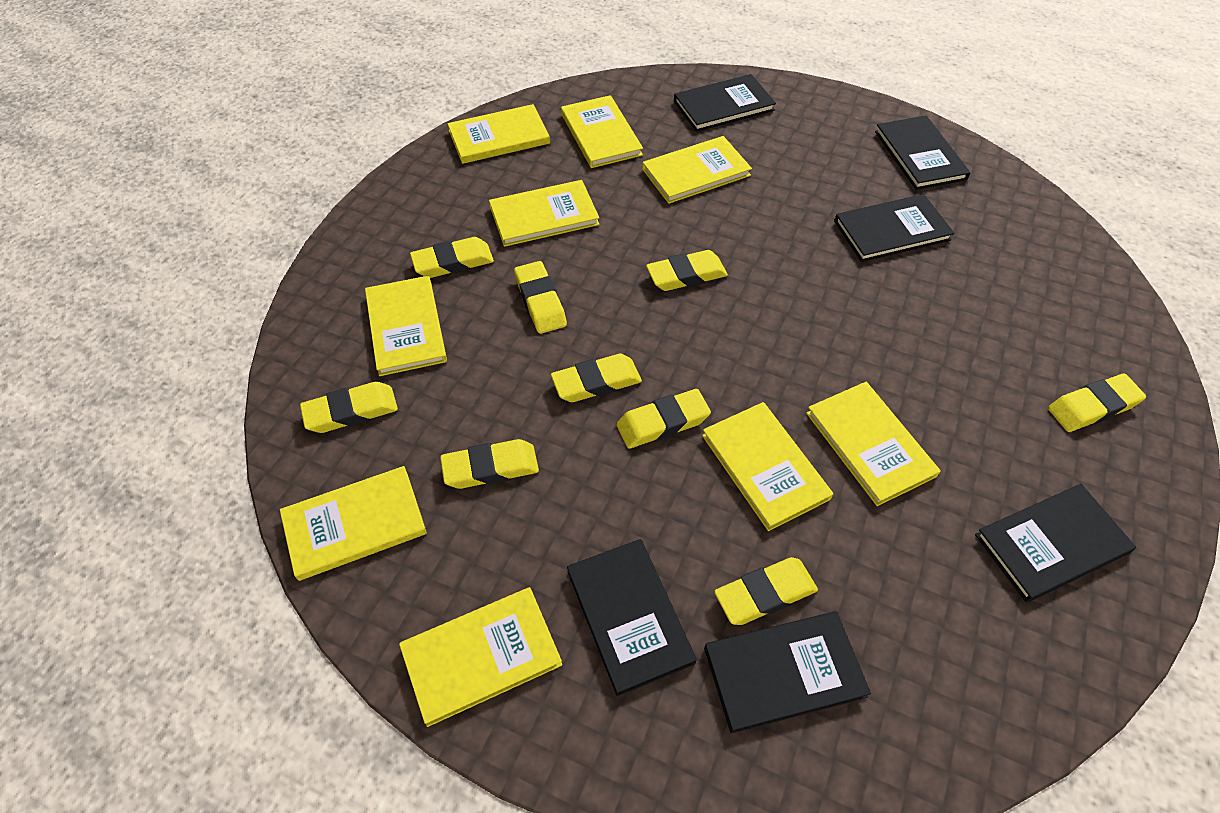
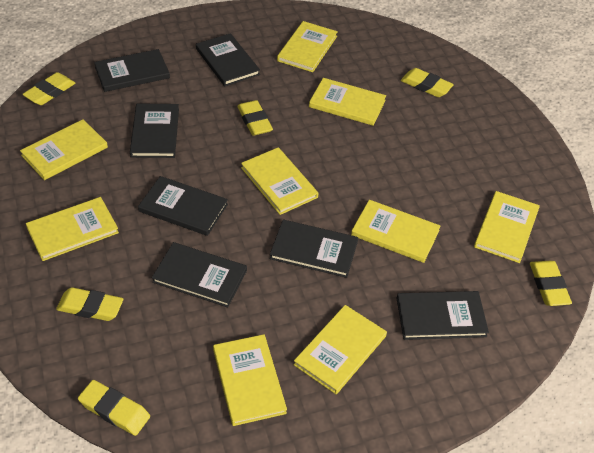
black book: [567,539,697,696] [674,74,776,132] [704,611,871,733] [834,194,954,262] [875,116,970,190] [975,484,1136,602] = 6 -> [94,49,170,92] [130,103,179,158] [138,176,228,236] [152,242,247,308] [196,33,260,86] [270,220,358,278] [397,291,489,340] = 7
yellow eraser: [300,381,398,433] [410,237,494,278] [440,439,539,489] [514,261,567,334] [551,354,642,402] [616,389,711,449] [646,250,728,291] [714,557,818,625] [1048,374,1146,432] = 9 -> [22,72,75,105] [56,287,123,321] [78,380,150,436] [237,100,273,136] [401,68,454,97] [530,261,572,306] = 6

